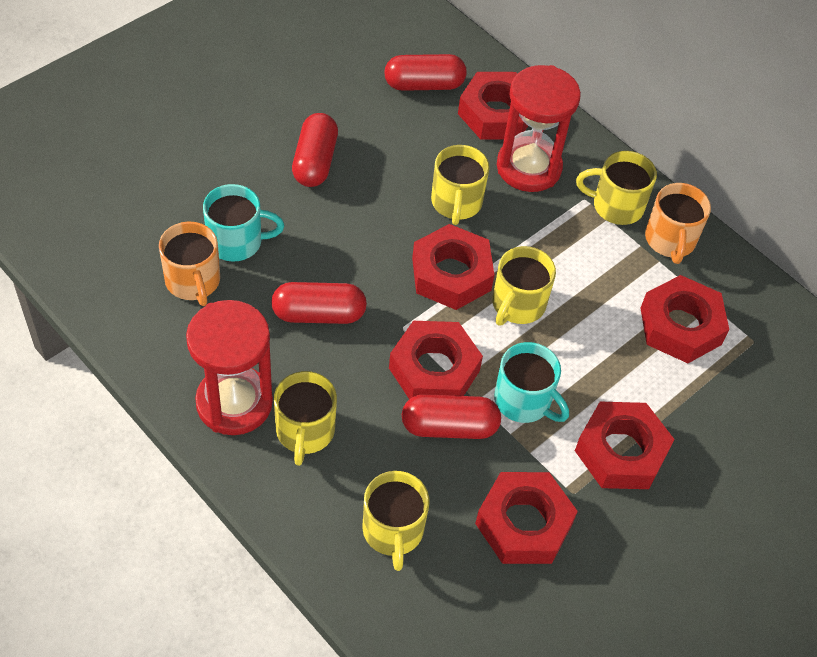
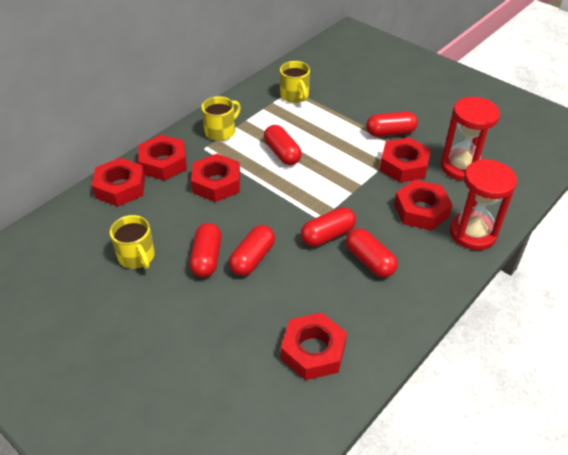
orange mug: [159,222,220,306] [645,183,711,264] = 2 -> none = 0
red capsule: [271,282,367,324] [292,113,338,187] [384,54,466,91] [402,394,501,439] = 4 -> [190,223,222,277] [229,225,275,276] [264,125,302,165] [301,207,356,247] [346,228,398,278] [366,111,418,137] = 6
turquoise mug: [203,184,284,262] [494,342,569,423] = 2 -> none = 0
yellow mug: [274,371,337,466] [362,471,429,571] [431,145,489,225] [492,246,556,325] [576,151,657,225] = 5 -> [110,215,155,269] [201,96,241,141] [280,61,310,103] = 3

